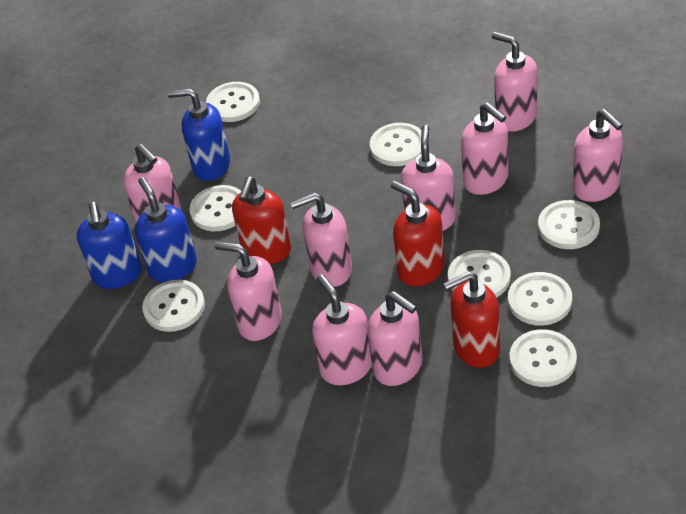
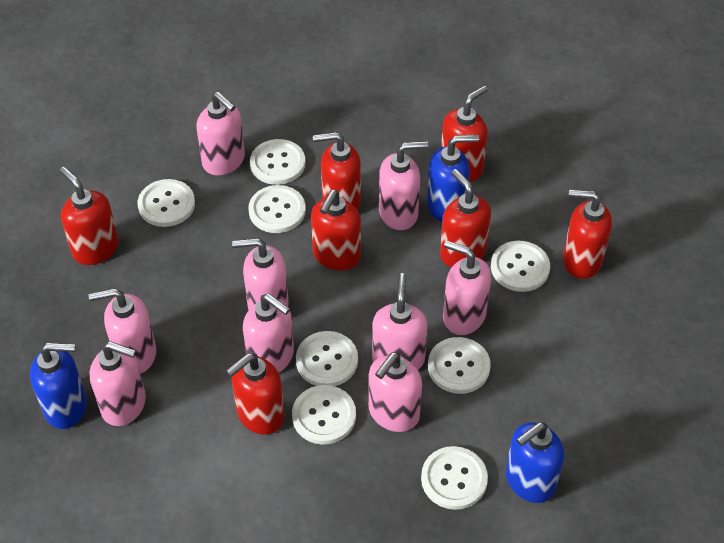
red soap dispenser: [232,176,291,264] [391,181,445,287] [443,271,500,368] = 3 -> [60,167,119,265] [226,353,284,435] [311,190,361,270] [313,132,361,210] [440,169,491,267] [441,85,488,182] [563,190,612,279] = 7

